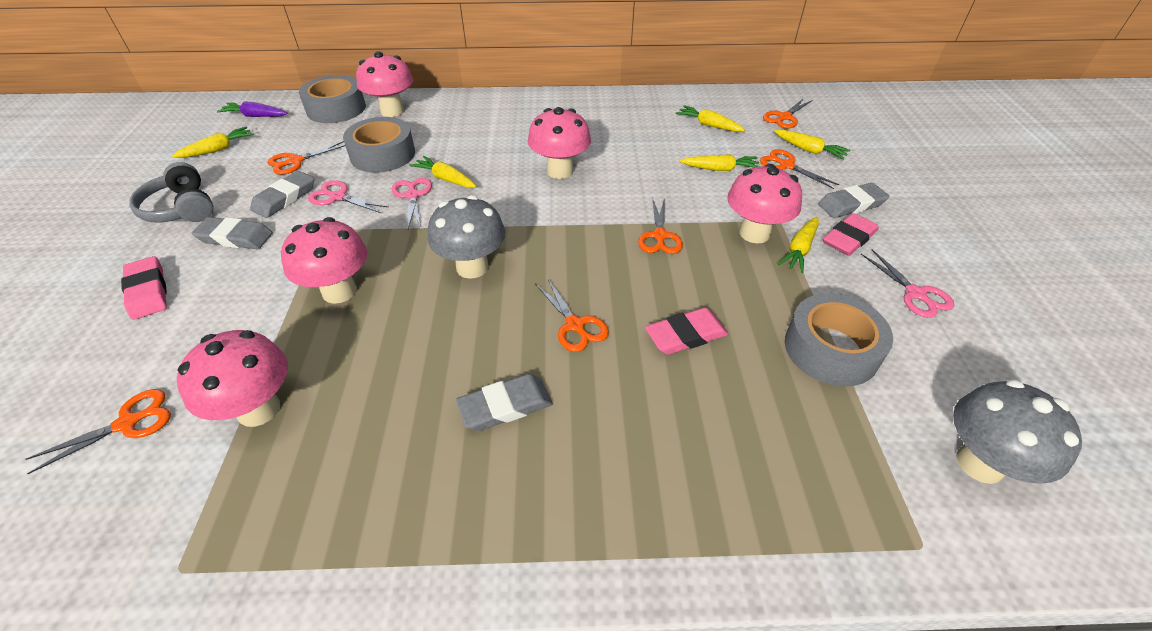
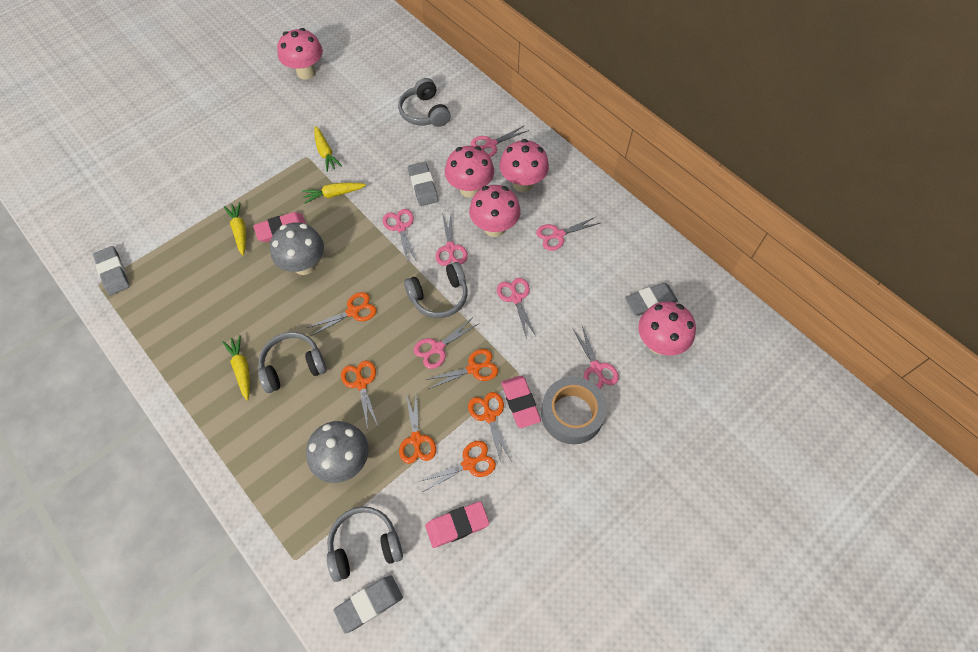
grey headphones: [129,162,213,222] = 1 -> [258,332,327,393] [327,506,403,582] [398,78,451,127] [404,262,468,318] = 4
grey tape: [299,75,366,123] [343,117,415,173] [785,293,893,386] = 3 -> [541,377,607,444] = 1
pink scissors: [308,180,388,213] [391,178,432,229] [861,249,954,318] = 3 -> [383,209,416,264] [413,317,478,369] [436,213,468,266] [471,126,529,157] [497,278,536,339] [536,217,600,251] [573,326,619,389] = 7
purple carrot: [217,101,287,117] = 1 -> none = 0
yellow carrot: [171,127,254,158] [409,156,477,188] [676,105,745,132] [679,154,759,171] [774,130,851,160] [778,217,819,273] = 6 -> [222,335,250,401] [224,202,246,255] [302,183,366,204] [314,126,342,172] = 4

